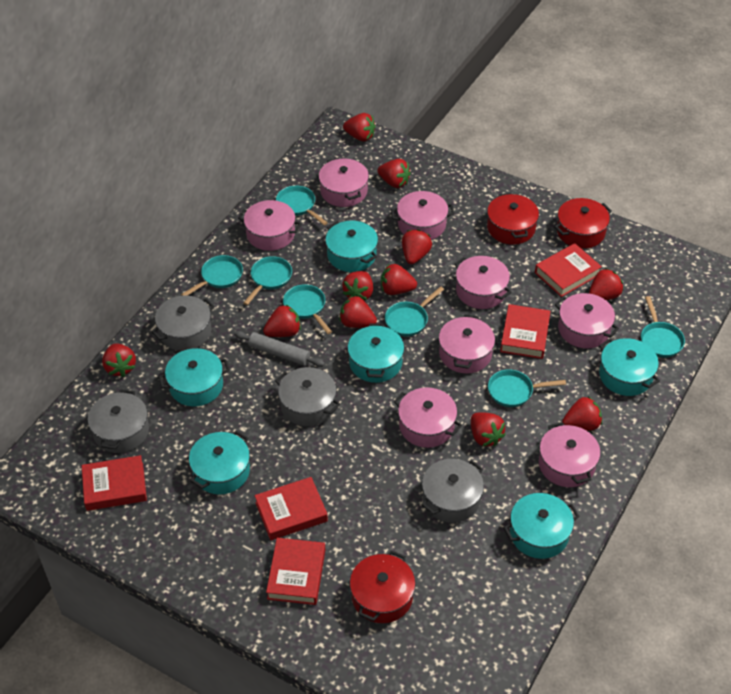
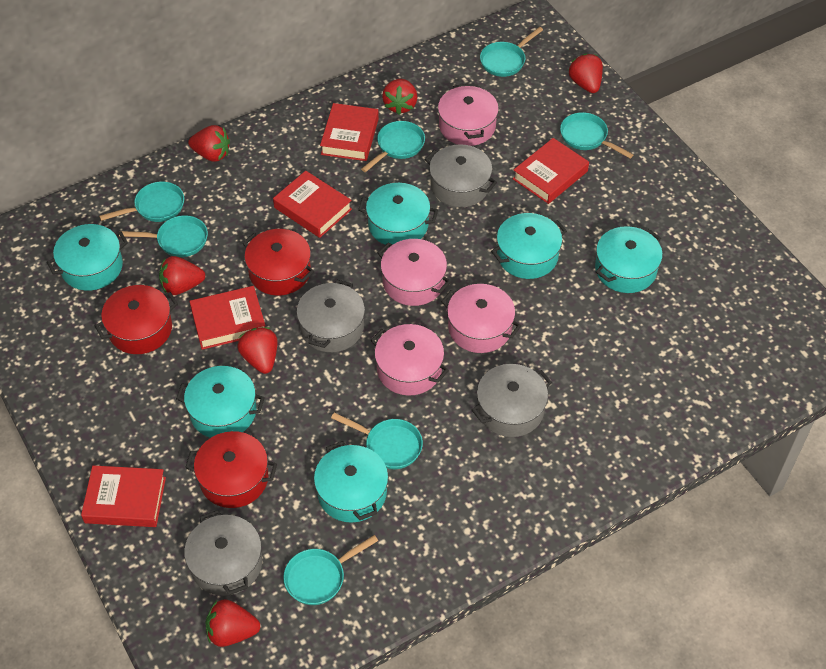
grey rolling pin: [234,331,325,367] = 1 -> none = 0
pink pot: [238,200,301,251] [319,157,369,207] [391,191,455,240] [394,387,462,448] [439,314,495,374] [454,256,511,309] [539,422,601,487] [555,293,619,348] = 8 -> [371,324,449,396] [378,239,451,306] [438,84,499,146] [441,284,521,353] = 4
red strawberry: [102,343,136,377] [263,305,301,337] [339,296,377,328] [342,271,373,301] [343,113,375,142] [377,159,411,188] [381,264,417,295] [402,229,432,264] [471,413,506,447] [562,396,602,431] [589,268,623,300] = 11 -> [159,256,205,295] [188,125,230,162] [206,599,260,647] [237,327,278,374] [382,79,417,115] [569,53,603,93] = 6

